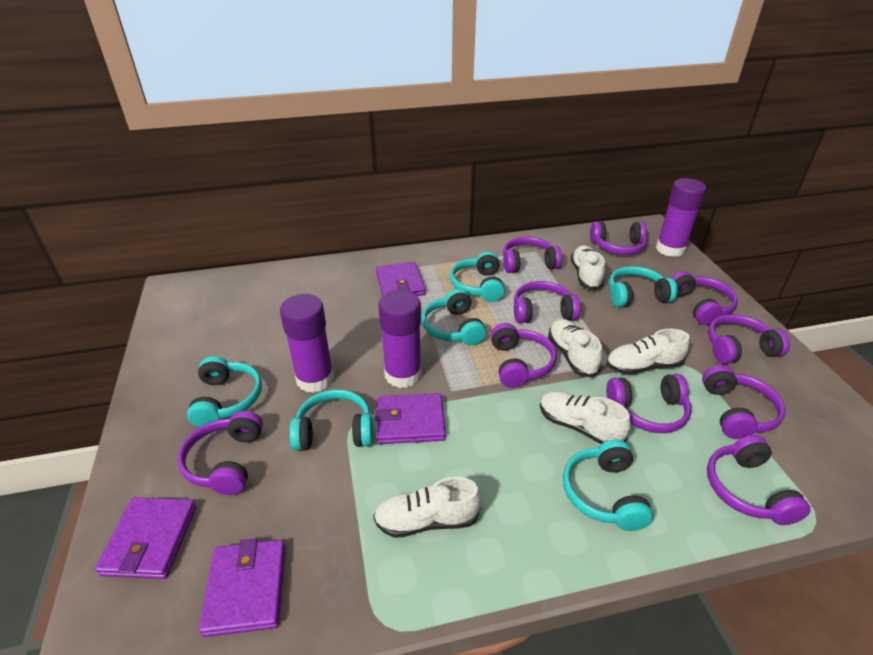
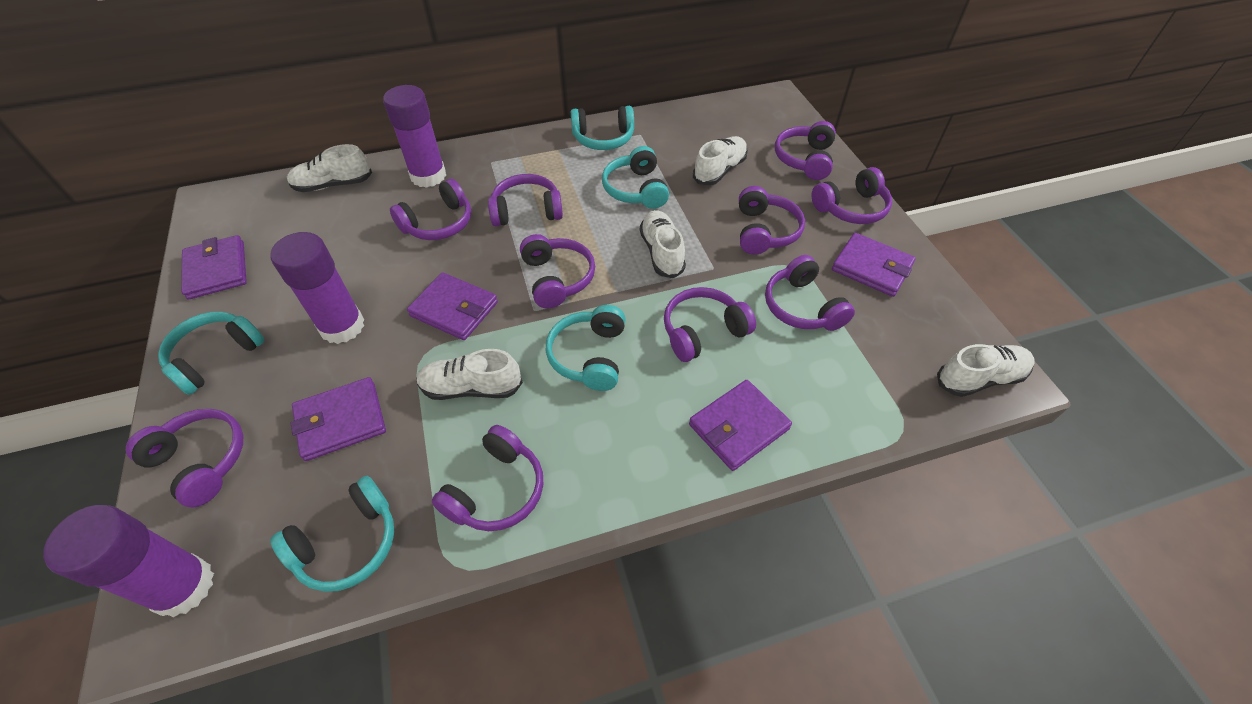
purple wallet: [95,497,196,579] [199,538,285,637] [375,393,446,444] [376,262,426,296] = 4 -> [181,235,247,299] [291,377,386,461] [407,272,498,340] [689,380,792,471] [832,233,916,297] = 5
turquoise headphones: [187,356,262,427] [289,389,373,451] [421,289,487,346] [450,251,505,302] [563,439,654,531] [609,266,678,307] = 6 -> [158,312,265,395] [270,476,394,592] [545,305,626,391] [571,106,634,150] [602,146,669,209] = 5

